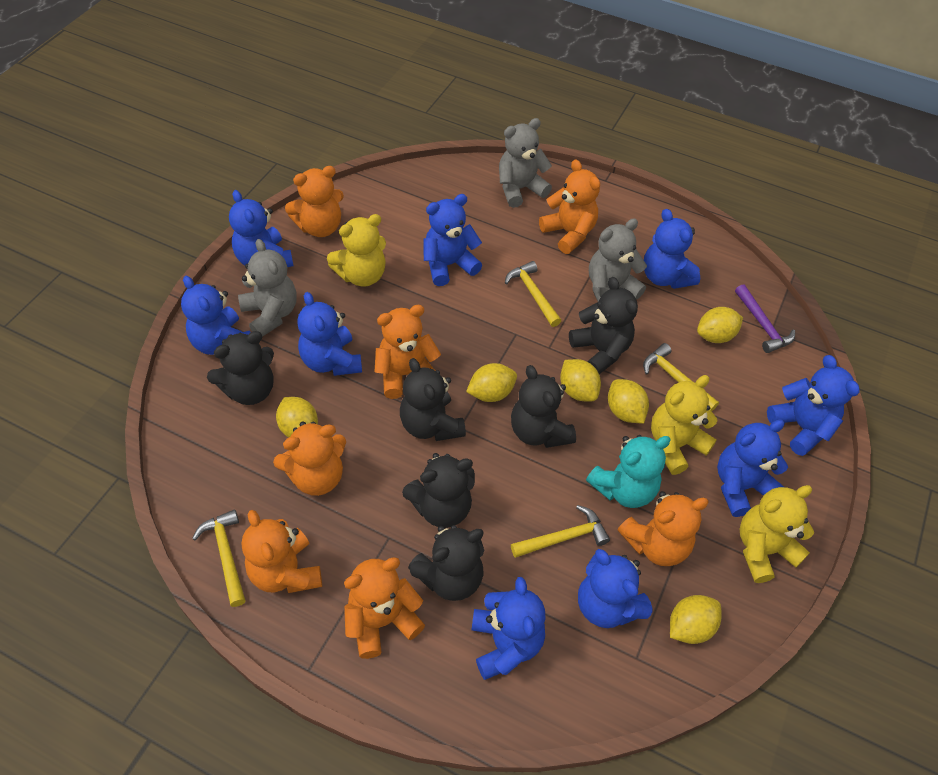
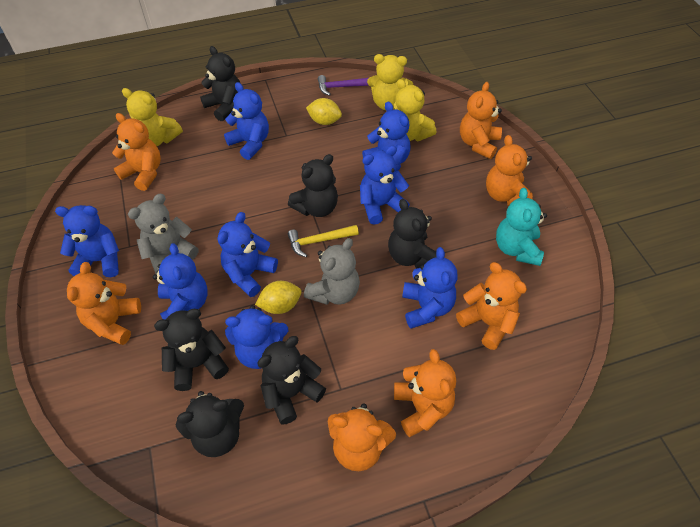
blue teddy bear: [181,276,251,355] [229,190,294,267] [297,292,362,376] [424,194,482,286] [472,577,546,680] [578,549,653,628] [644,209,700,289] [717,419,788,517] [767,355,860,456] = 9 -> [55,205,119,277] [153,243,208,320] [218,212,278,297] [224,82,269,160] [225,305,288,369] [360,146,410,225] [362,102,411,172] [402,247,458,328] = 8
grey teddy bear: [238,239,297,337] [499,118,552,208] [589,218,647,302] = 3 -> [128,194,198,274] [304,238,360,305] = 2
yellow hammer: [192,510,246,607] [505,261,561,327] [511,505,610,558] [643,343,719,411] = 4 -> [288,225,359,257] = 1
yellow lemon: [276,397,318,438] [466,363,517,402] [560,359,601,401] [608,379,649,424] [670,595,722,644] [697,307,743,343] = 6 -> [255,281,301,314] [306,98,342,125] = 2

